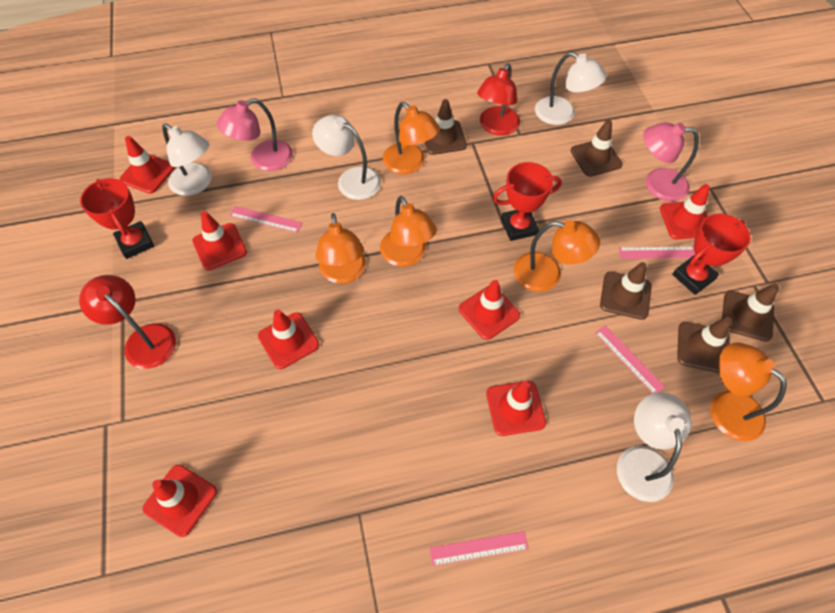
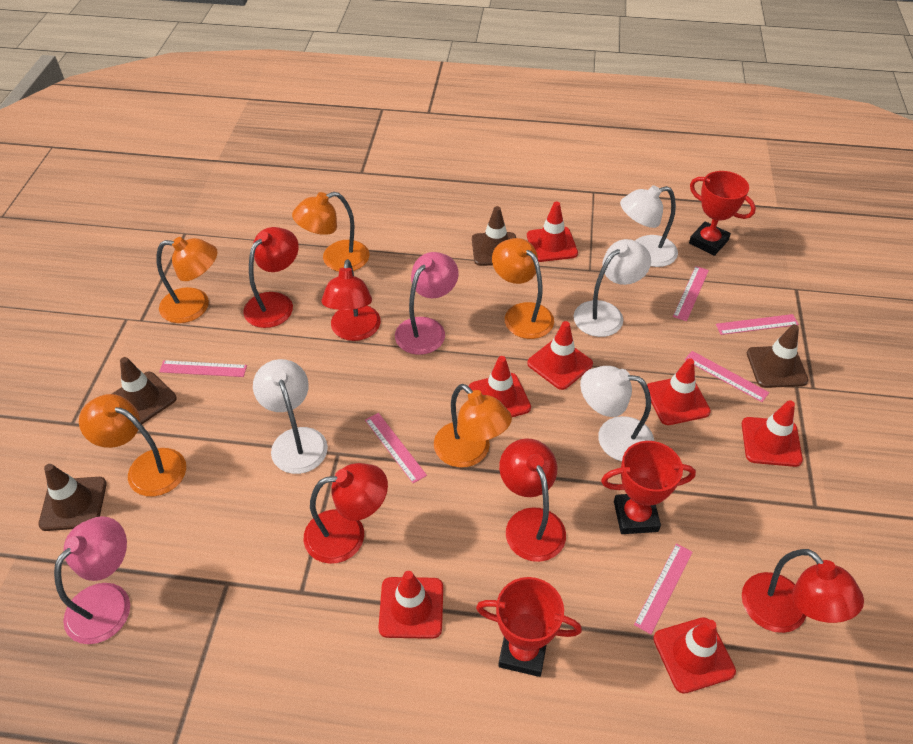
brown traffic cone: [425,99,467,155] [571,120,623,177] [600,262,652,320] [677,317,732,373] [722,284,779,342] = 5 -> [38,464,107,531] [112,357,177,424] [472,206,516,266] [747,324,809,388] = 4
pink ruler: [230,206,302,233] [430,531,529,566] [595,325,665,394] [619,246,695,259] = 4 -> [159,360,247,377] [365,413,427,483] [634,543,693,634] [673,266,709,321] [685,351,769,402] [716,314,799,335] = 6
red lamp: [79,275,176,369] [477,63,520,136] = 2 -> [243,227,299,328] [304,463,388,564] [321,259,381,341] [499,438,566,562] [742,549,864,633] = 5

